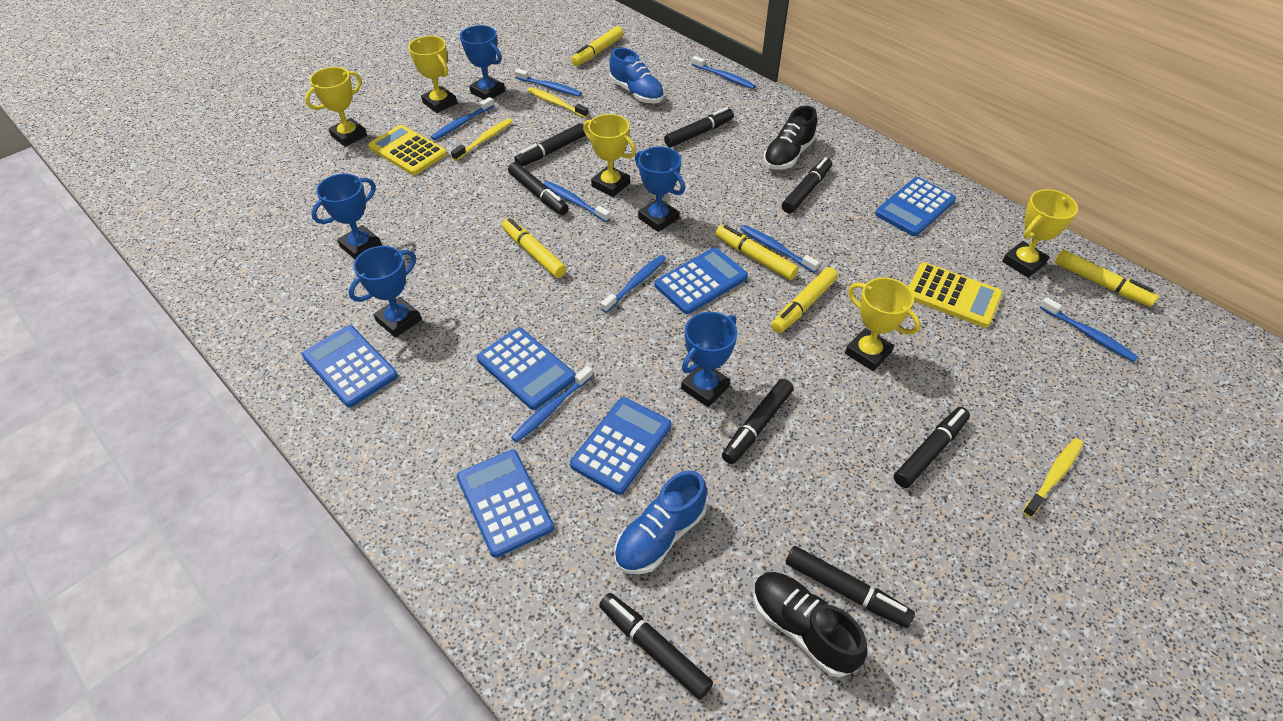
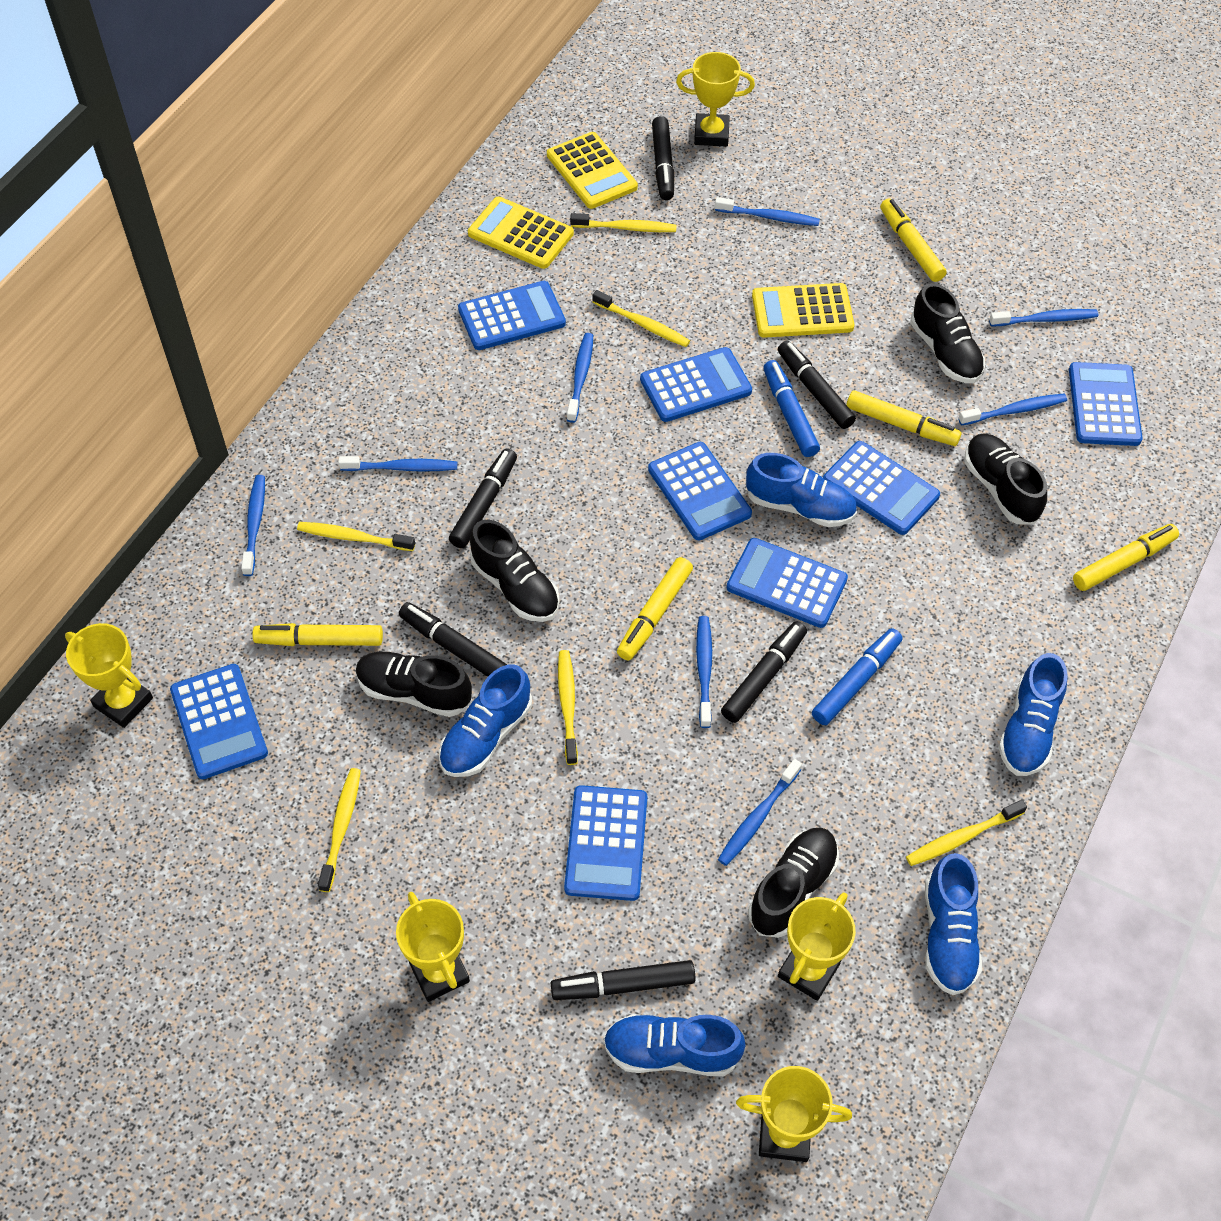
black marker: [508,162,569,215] [514,123,586,166] [599,593,713,700] [664,107,734,147] [722,379,794,464] [782,157,832,213] [786,546,915,628] [894,407,970,488] = 8 -> [399,602,507,677] [449,448,517,548] [551,960,696,1000] [652,116,674,200] [721,621,807,723] [778,341,856,429] = 6
black shoe: [753,572,867,677] [763,106,817,170] = 2 -> [356,652,472,717] [470,520,559,622] [748,827,839,938] [910,283,985,383] [964,434,1047,525] = 5
blue calculator: [302,325,398,408] [457,450,554,558] [477,328,575,410] [570,397,671,495] [655,247,748,314] [875,177,956,236] = 6 -> [170,664,268,779] [458,281,566,350] [564,785,647,901] [640,347,752,422] [648,442,752,540] [727,538,848,628] [823,441,940,535] [1069,362,1142,446] = 8
blue marker: none = 0 -> [763,360,820,457] [812,628,903,725] = 2
blue shoe: [609,47,664,103] [614,471,707,574] = 2 -> [439,664,532,777] [603,1014,746,1076] [746,453,857,527] [925,853,982,995] [998,653,1068,776] = 5
blue trophy: [311,173,382,260] [348,246,422,338] [460,25,505,100] [635,147,685,232] [681,312,737,407] = 5 -> none = 0
yellow calculator: [368,125,447,175] [908,262,1003,328] = 2 -> [468,197,574,269] [547,132,638,209] [752,283,854,338] = 3
yellow toothbrush: [451,118,513,161] [527,87,589,118] [1023,438,1083,518] = 3 -> [297,522,415,551] [318,768,361,892] [558,650,578,765] [570,213,677,232] [593,290,690,347] [906,800,1027,866] = 6

